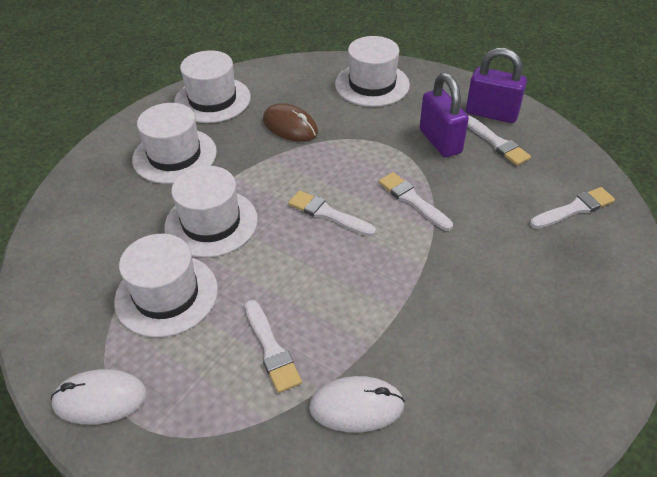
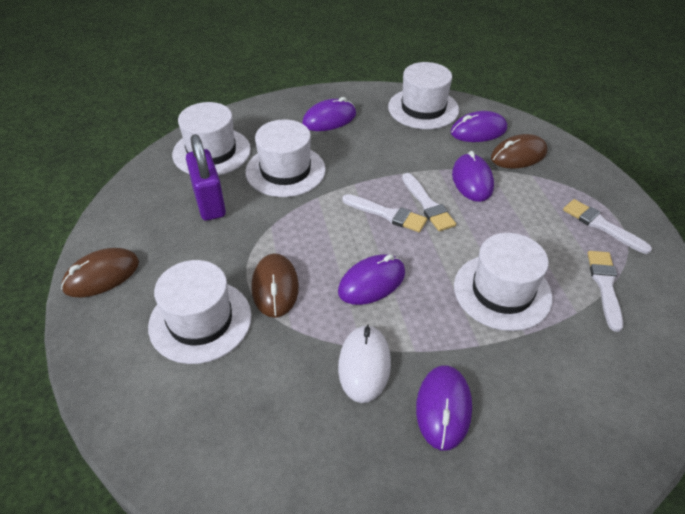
brown mouse: [263,103,318,142] = 1 -> [61,248,139,297] [251,253,299,318] [491,134,548,168] = 3
purple mouse: none = 0 -> [302,97,356,131] [338,254,405,305] [416,365,472,451] [450,111,507,142] [452,151,494,202] = 5
purple padlock: [420,72,469,157] [466,48,527,123] = 2 -> [186,134,226,221] = 1
white brush: [245,300,302,393] [288,190,376,236] [379,172,453,231] [467,115,531,166] [530,187,615,229] = 5 -> [342,194,427,232] [402,173,456,231] [563,199,652,254] [587,251,624,332] = 4
white mouse: [51,369,147,424] [309,376,405,432] = 2 -> [338,324,391,403] = 1

